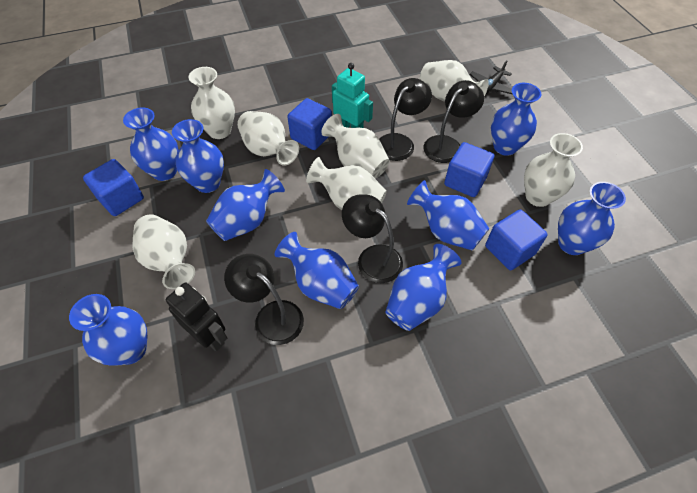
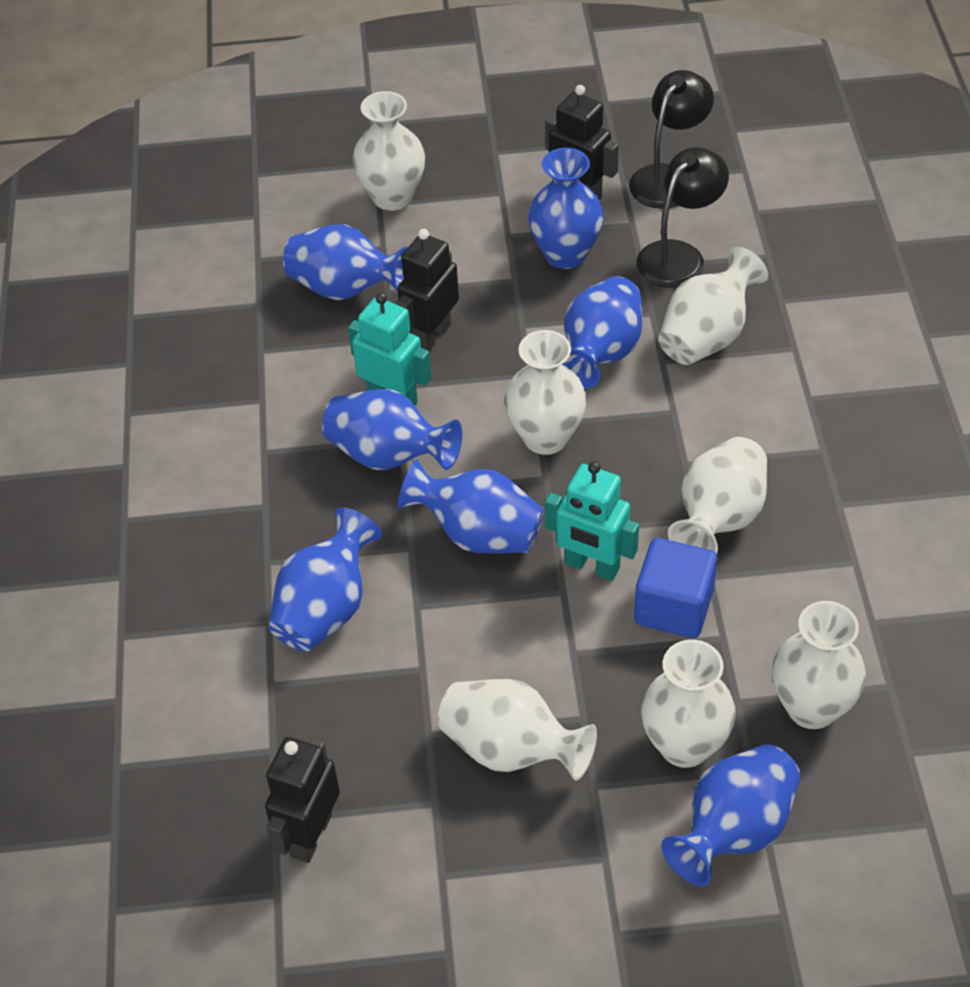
black lamp: [224,254,304,345] [342,194,403,283] [379,78,432,161] [423,80,484,163] = 4 -> [629,70,714,209] [636,147,729,288] = 2
black plane: [469,60,512,94] = 1 -> none = 0
black robot: [166,282,227,351] = 1 -> [265,737,340,863] [397,229,459,351] [545,85,619,200] = 3
blue cube: [83,159,144,216] [287,98,332,150] [444,142,494,197] [485,210,548,270] = 4 -> [634,538,717,638] = 1
blue vase: [69,294,147,366] [123,107,179,181] [172,119,224,193] [206,169,285,241] [275,232,359,309] [386,244,461,331] [407,180,490,250] [491,83,541,156] [558,182,626,255] = 9 -> [268,507,382,652] [283,224,408,300] [322,389,462,470] [398,459,544,554] [528,148,604,269] [562,276,642,389] [661,744,801,886] = 7
turquoise robot: [332,63,373,128] = 1 -> [348,293,431,405] [545,461,639,581] = 2

